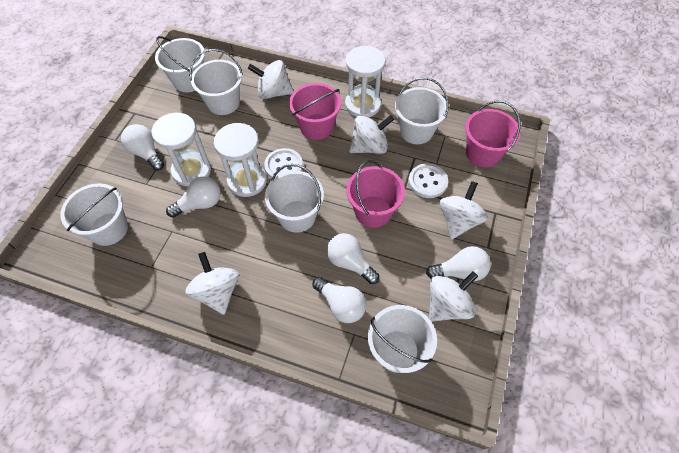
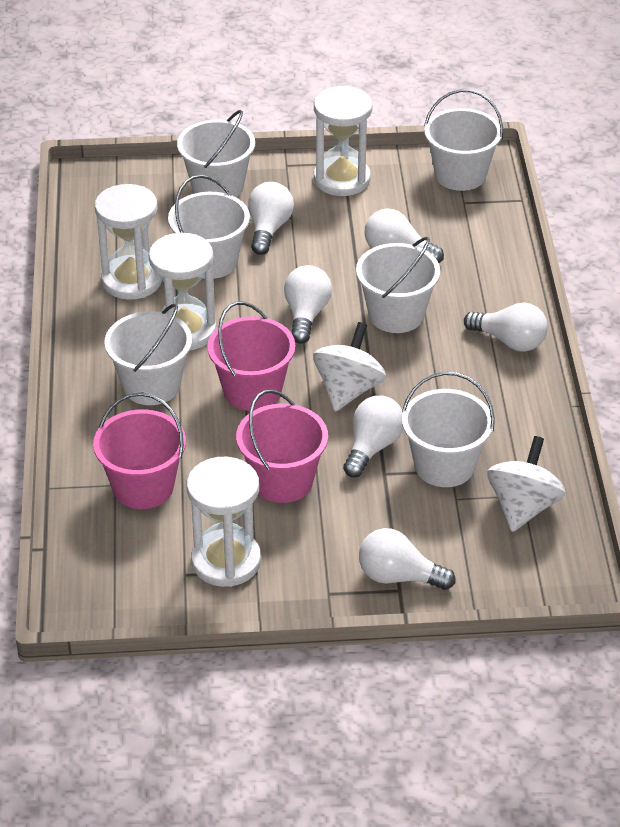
white button: [264,148,303,179] [408,163,448,198] = 2 -> none = 0
white hourglass: [152,113,211,186] [214,123,267,197] [345,46,386,117] = 3 -> [95,184,162,300] [149,233,216,350] [187,457,261,587] [314,86,372,196] = 4
white light bulb: [121,124,164,171] [166,176,221,218] [312,277,366,323] [327,233,379,284] [426,246,491,281] = 5 -> [248,182,294,255] [284,265,332,344] [343,396,404,478] [359,528,456,590] [365,208,444,263] [464,302,548,352] = 6
white spinning top: [185,252,239,315] [248,60,294,99] [349,115,394,154] [429,272,478,322] [439,181,488,239] = 5 -> [313,322,386,412] [487,436,566,532] = 2

